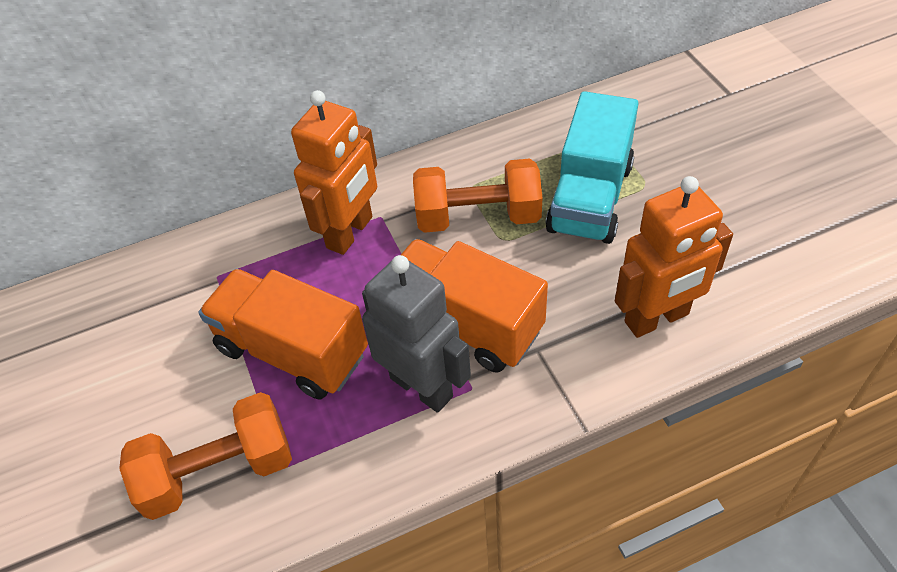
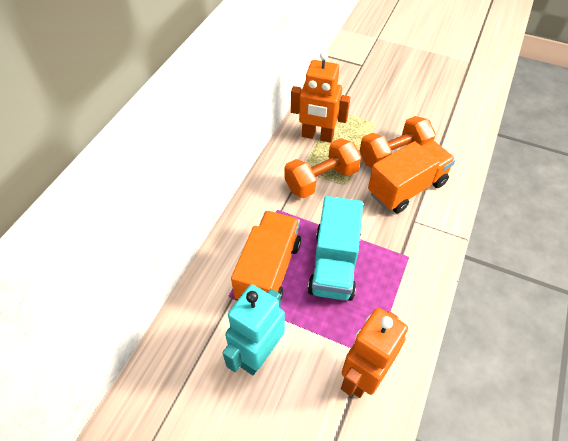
grey robot: [362,255,471,413] = 1 -> none = 0
turquoise robot: none = 0 -> [223,284,285,375] = 1

